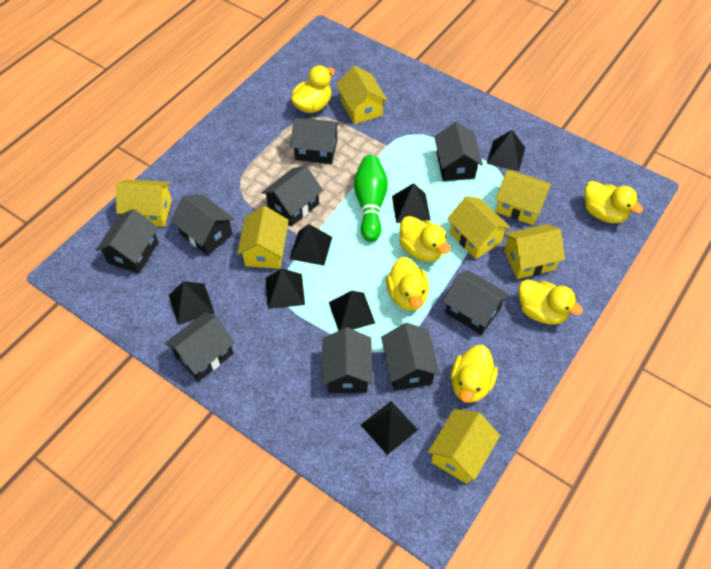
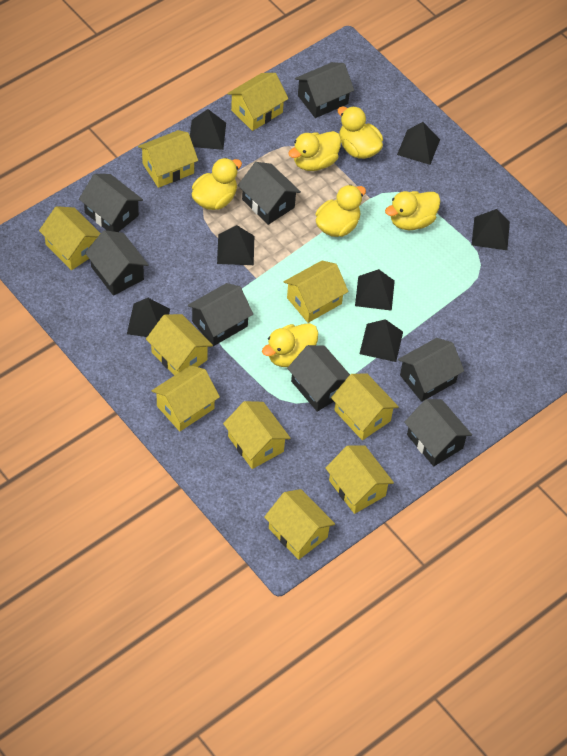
black house: [96,209,158,274] [165,313,235,381] [171,195,234,256] [261,166,323,227] [291,118,340,164] [322,327,373,393] [381,323,440,390] [434,122,483,181] [443,270,509,335] = 9 -> [79,174,143,232] [85,230,149,296] [188,283,253,346] [238,162,301,225] [287,345,350,412] [295,62,354,118] [398,338,464,402] [404,399,472,466] = 8
green bowling pin: [354,155,388,242] = 1 -> none = 0
yellow house: [116,179,172,227] [237,206,289,269] [336,66,388,124] [428,409,500,484] [447,196,511,259] [496,170,552,225] [504,224,565,279] = 7 -> [39,206,101,270] [138,130,198,188] [146,314,213,375] [152,365,220,431] [223,401,291,469] [227,73,288,131] [264,489,335,560] [284,261,349,323] [325,445,394,514] [331,373,399,440] = 10

